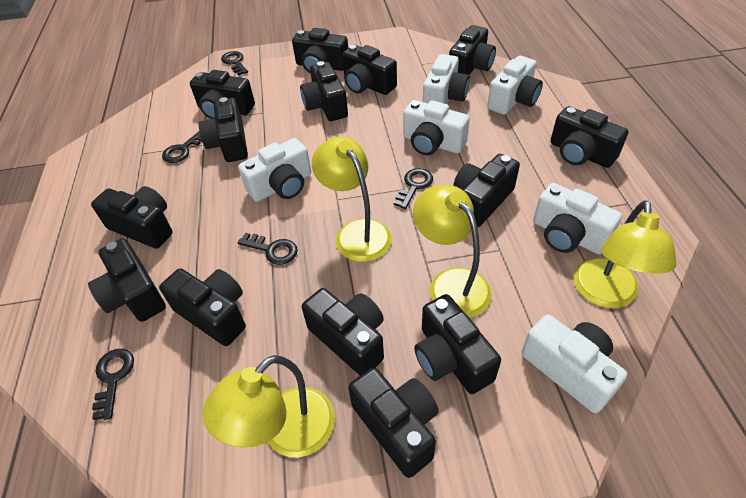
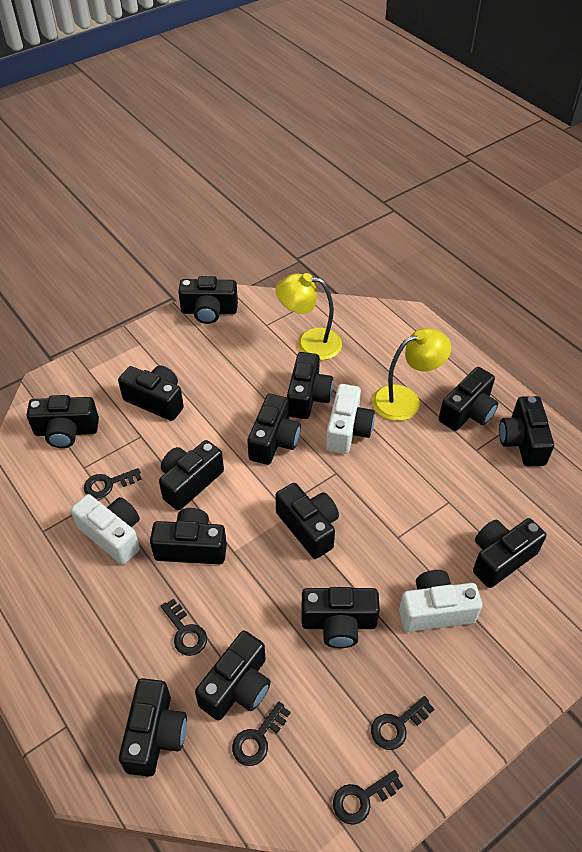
white camera: [238,138,311,202] [403,100,470,155] [423,54,470,104] [487,56,543,115] [522,315,627,413] [533,183,622,254] = 6 -> [71,494,140,565] [326,384,375,454] [399,570,482,632] = 3
yellow lamp: [202,355,335,457] [312,137,392,262] [413,185,492,318] [573,200,677,308] = 4 -> [275,273,342,360] [372,328,451,421] = 2

